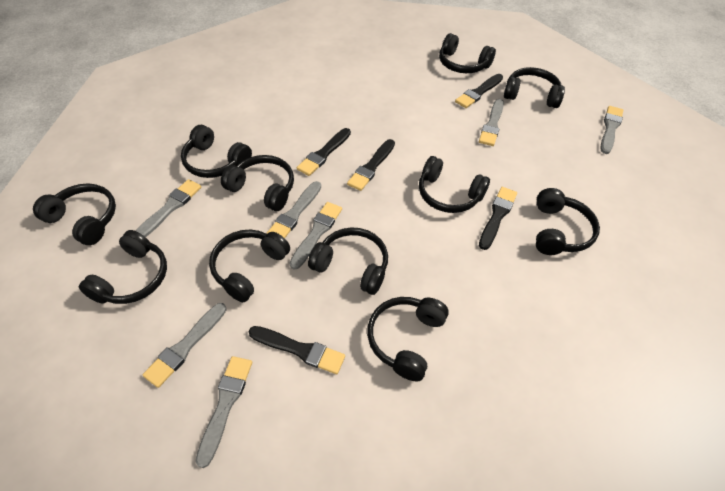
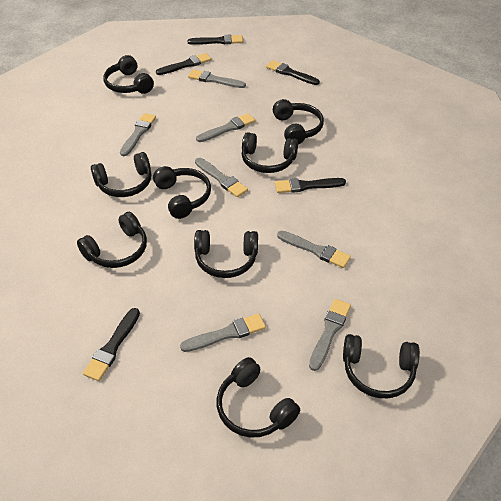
black headphones: [33,183,116,245] [79,230,167,304] [181,125,252,178] [209,230,290,302] [221,155,294,211] [308,227,388,295] [367,297,449,382] [419,156,490,213] [439,33,496,73] [504,67,565,108] [536,188,600,255] = 11 -> [77,212,147,268] [91,152,151,197] [103,55,154,94] [153,166,211,219] [194,230,258,278] [217,357,300,438] [242,132,298,173] [273,99,324,145] [343,334,420,398] = 9

